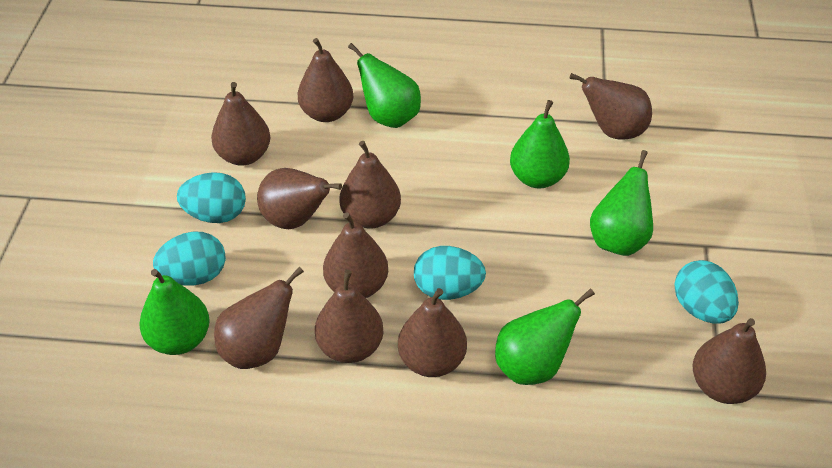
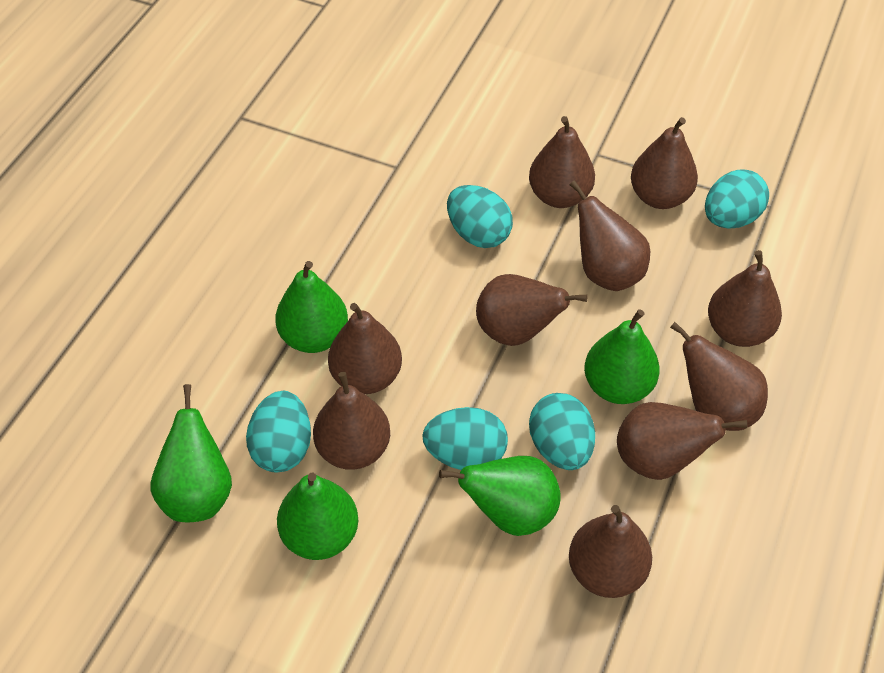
turquoise egg: [153,231,226,286] [177,172,246,223] [414,246,486,300] [674,260,739,324] = 4 -> [246,391,311,472] [422,407,508,470] [447,185,513,248] [529,393,595,470] [705,169,769,229] = 5

